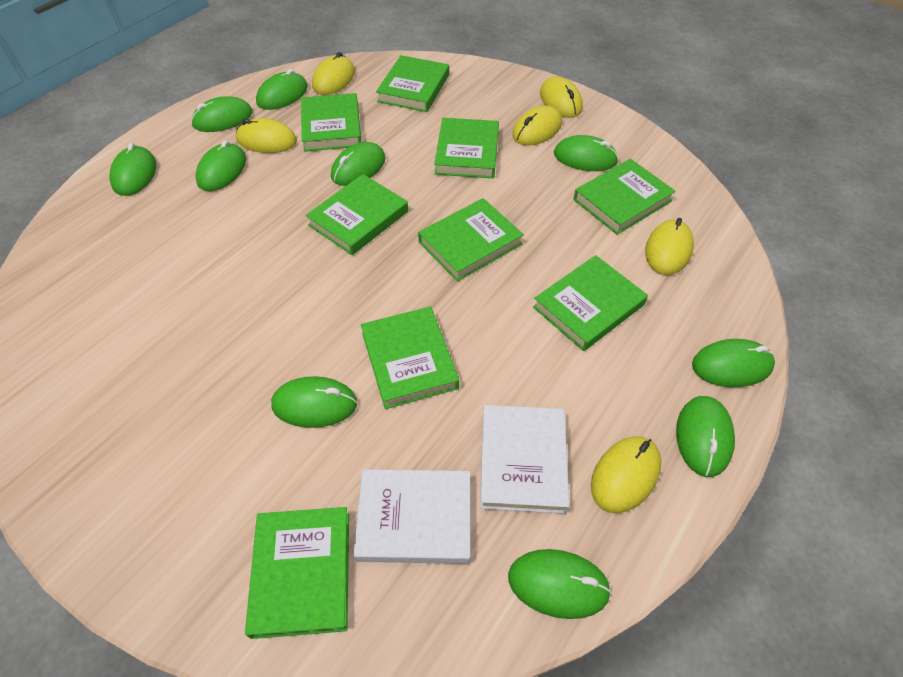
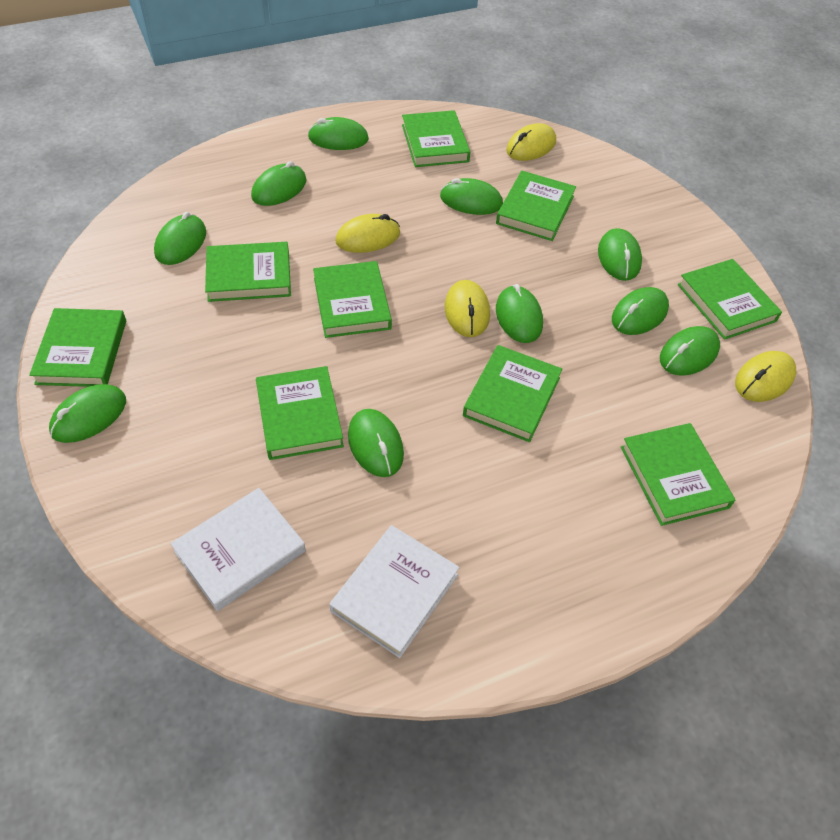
yellow mouse: [236,118,297,153] [312,52,355,95] [512,105,562,146] [540,76,583,118] [591,436,661,513] [645,218,694,275] = 6 -> [335,214,400,253] [445,280,490,337] [506,123,556,161] [735,351,796,402] = 4

